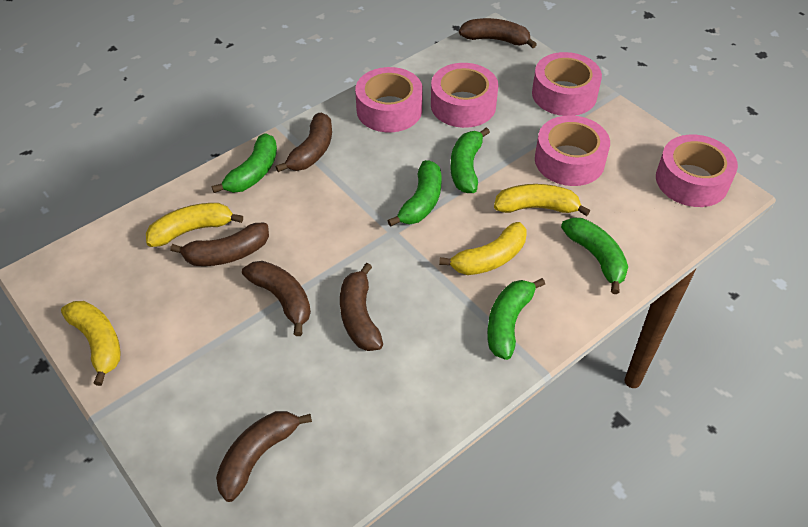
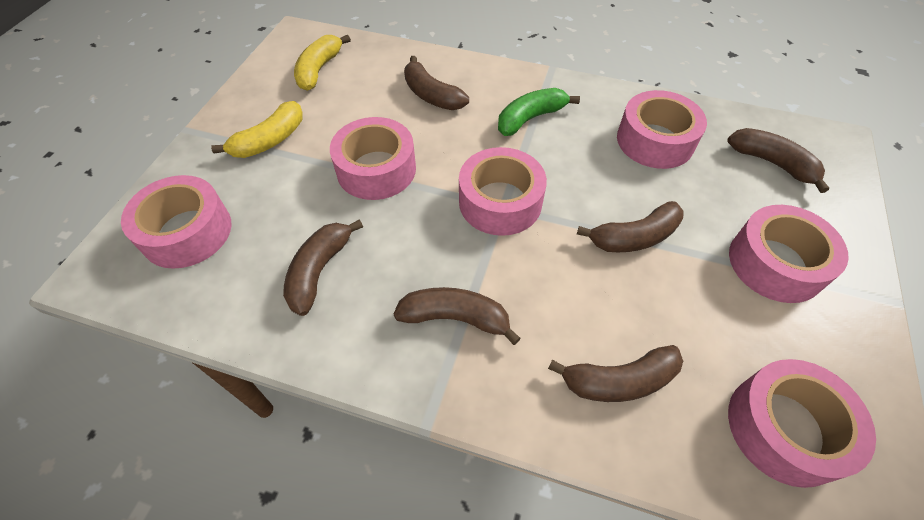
green banana: [212,133,277,193] [387,160,442,227] [450,128,490,193] [487,278,545,360] [561,217,628,294] = 5 -> [498,88,580,136] = 1
pink tape: [355,67,423,132] [431,63,498,128] [532,52,602,116] [535,115,610,186] [656,135,738,207] = 5 -> [121,175,232,269] [330,117,416,200] [459,147,547,236] [617,90,707,169] [728,359,876,488] [729,205,849,303] = 6
yellow banana: [61,301,120,386] [146,203,243,247] [439,222,526,275] [494,184,590,216] = 4 -> [211,101,303,158] [294,35,351,91] = 2

